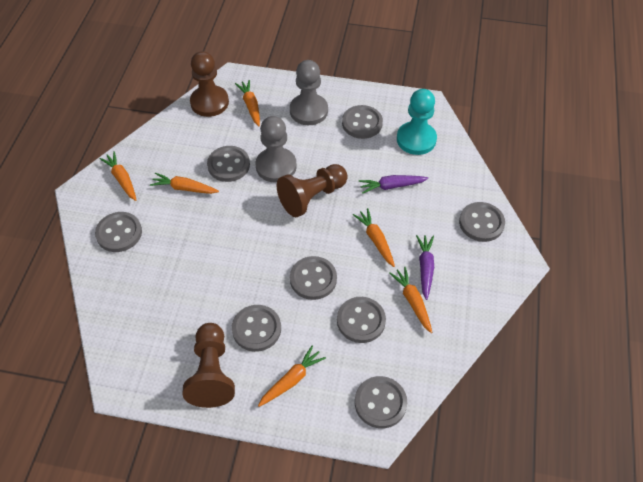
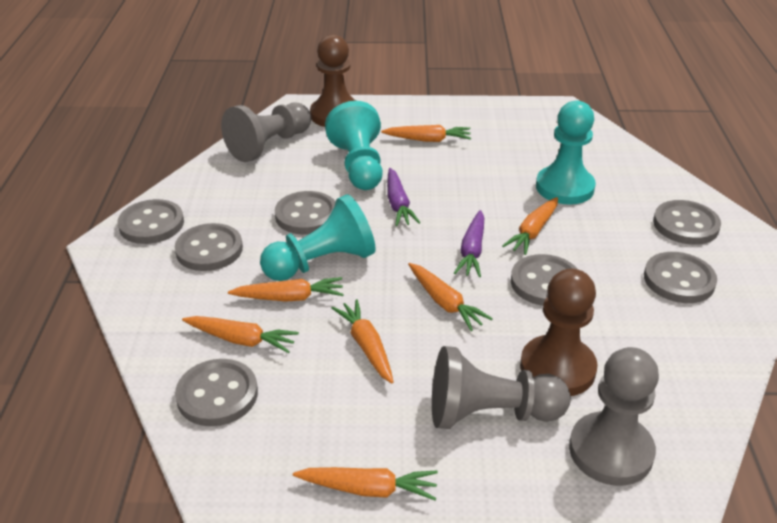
brown pawn: [182,323,235,408] [190,51,229,117] [277,164,348,217] = 3 -> [310,34,356,127] [520,269,598,396] = 2
grey button: [95,212,142,252] [207,146,250,182] [232,305,281,352] [290,256,337,300] [337,297,386,343] [342,105,383,139] [355,376,407,428] [459,202,505,242] = 8 -> [117,199,184,244] [175,223,243,271] [175,359,258,426] [275,191,336,234] [511,254,577,306] [644,252,717,303] [653,200,721,245] = 7
grey pawn: [256,116,297,183] [290,60,328,125] = 2 -> [221,102,311,162] [432,346,571,429] [569,347,659,486] = 3
orange carrot: [99,151,136,201] [150,173,219,194] [235,80,260,126] [258,345,326,407] [353,208,395,267] [389,267,432,333] = 6 -> [182,316,299,353] [228,277,344,302] [293,467,438,501] [331,299,393,384] [381,125,471,142] [408,263,493,331] [502,197,558,255] = 7
turquoise pawn: [397,89,437,155] = 1 -> [260,194,376,281] [325,101,383,190] [536,101,596,205] = 3

